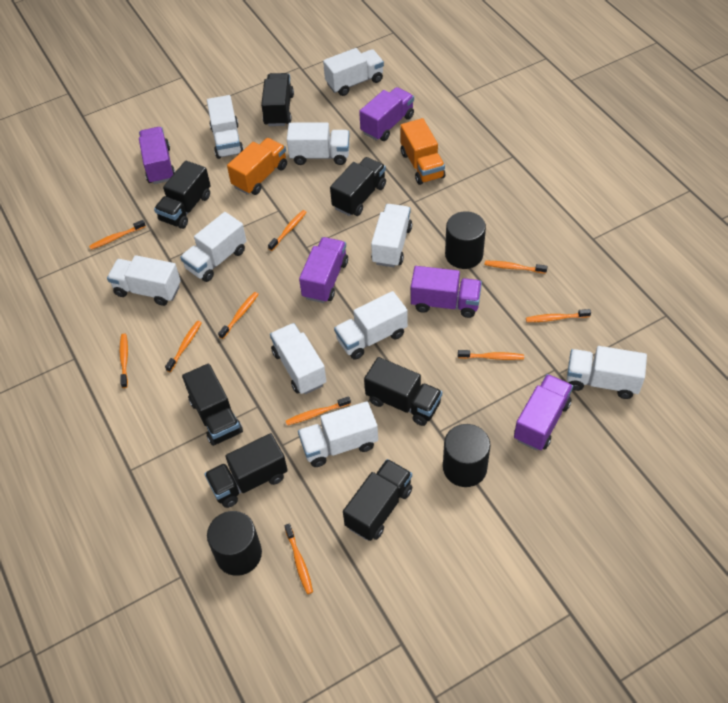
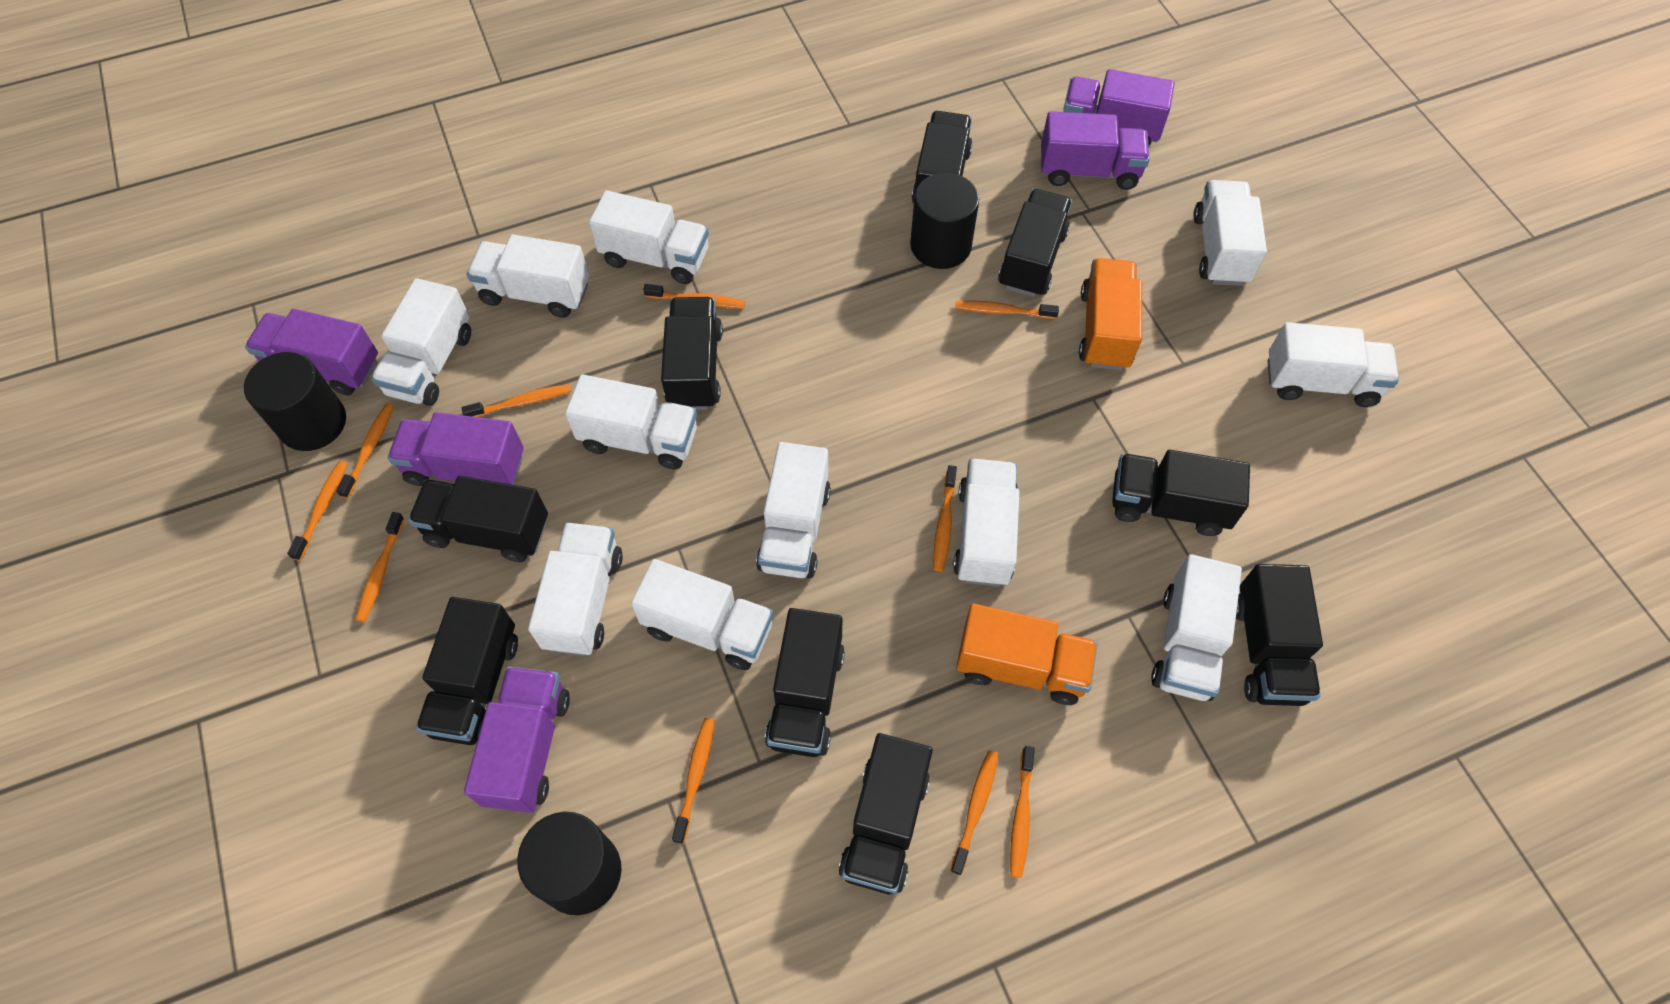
black truck: [154,161,211,229] [182,363,243,446] [204,433,288,508] [261,73,294,126] [330,157,386,216] [343,459,412,541] [364,357,442,426] = 7 -> [408,476,548,562] [416,597,518,745] [661,297,723,410] [765,608,845,757] [839,733,933,894] [912,111,973,203] [998,189,1072,297] [1112,450,1250,536] [1236,564,1323,706] = 9
white truck: [107,255,181,306] [180,212,246,282] [207,95,244,159] [270,323,326,394] [287,122,350,165] [298,401,378,467] [323,48,384,96] [334,291,408,360] [371,204,412,267] [567,346,647,399] = 10 -> [371,278,471,406] [467,235,589,318] [528,522,623,656] [565,375,697,469] [589,190,709,284] [631,559,773,670] [756,442,831,578] [953,459,1019,587] [1151,554,1242,701] [1193,180,1267,286] [1268,322,1399,407] = 11

